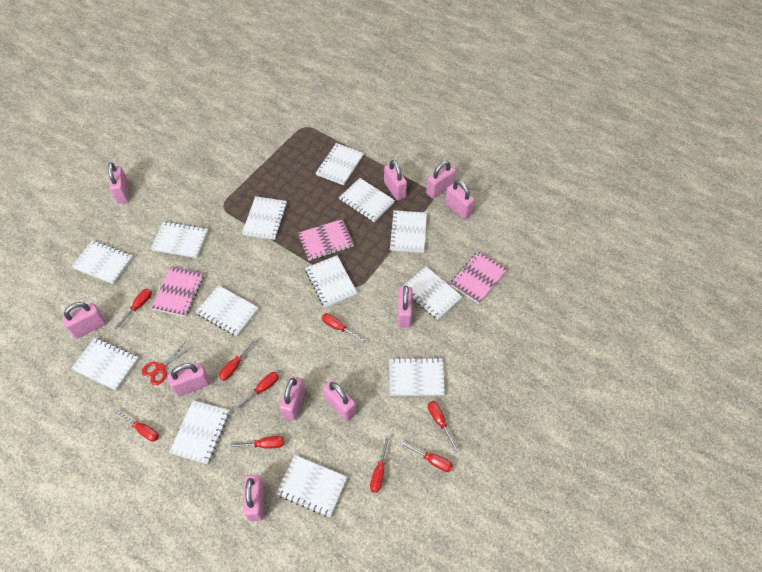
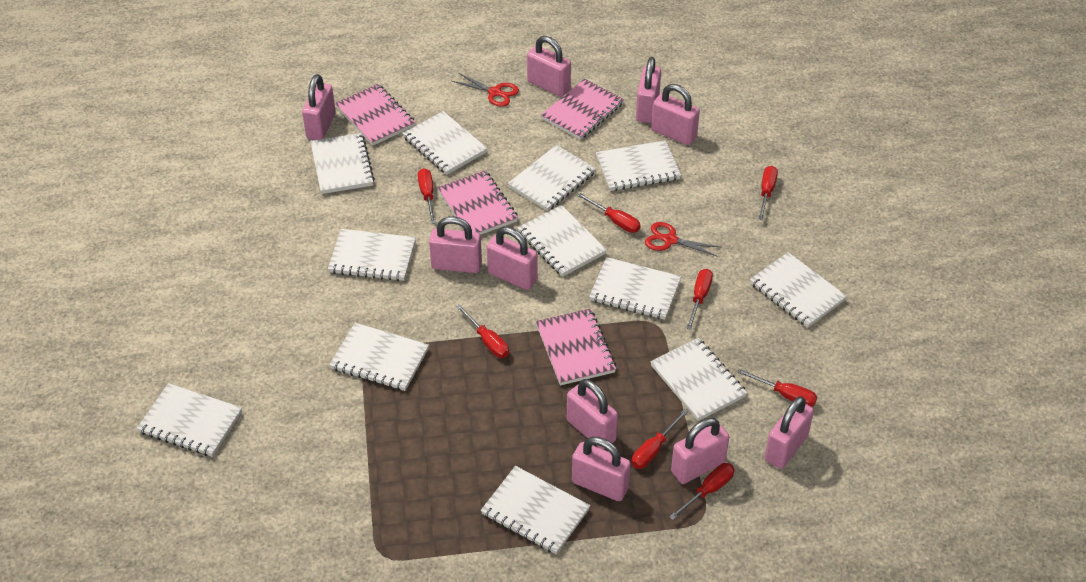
pink notebook: [151,266,204,317] [298,219,354,261] [450,251,507,304] = 3 -> [335,84,415,146] [438,171,518,235] [536,309,616,386] [541,79,624,140] = 4
red scissors: [142,344,192,385] = 1 -> [452,73,519,107] [645,222,720,257] = 2
red screwdriver: [113,409,159,442] [115,289,152,329] [219,338,257,381] [227,436,284,449] [234,372,279,411] [322,313,366,343] [370,435,390,493] [399,441,453,472] [428,401,459,452] = 9 -> [418,168,436,224] [456,304,509,358] [577,193,641,233] [631,410,688,469] [669,463,735,520] [686,269,713,330] [737,369,817,407] [758,166,778,220] = 8
white notebook: [71,240,133,284] [71,338,139,391] [151,221,208,258] [169,400,230,464] [196,285,259,336] [242,196,287,240] [276,455,347,517] [305,255,357,308] [316,143,364,185] [339,178,395,222] [389,210,427,253] [389,358,445,396] [402,267,463,320] = 13 -> [137,383,242,457] [310,133,375,194] [328,229,416,281] [330,323,429,391] [403,111,488,175] [481,466,590,554] [508,145,596,211] [517,205,607,277] [589,257,681,320] [596,140,681,191] [650,338,747,421] [750,252,847,328] = 12

